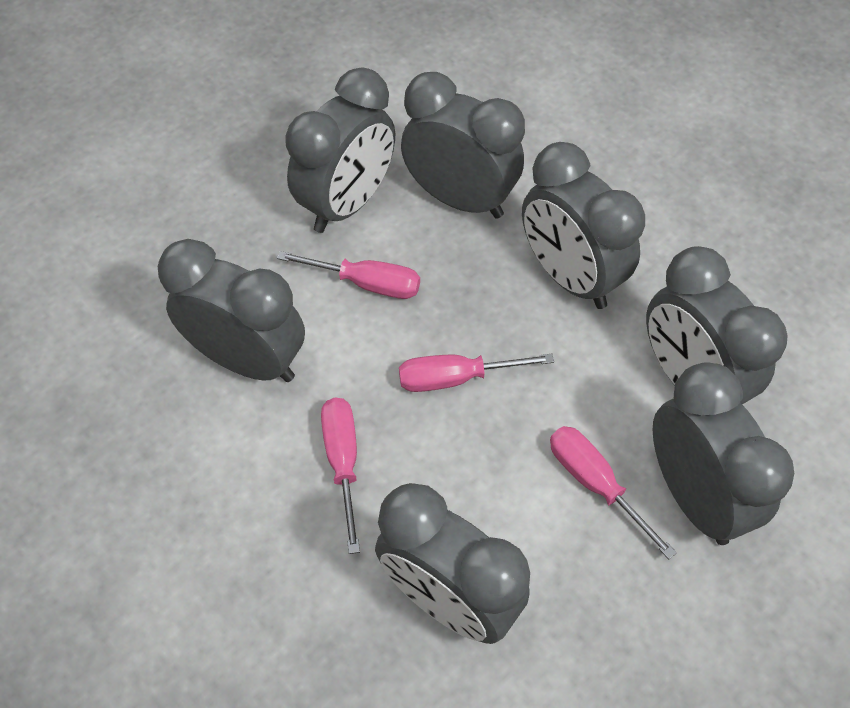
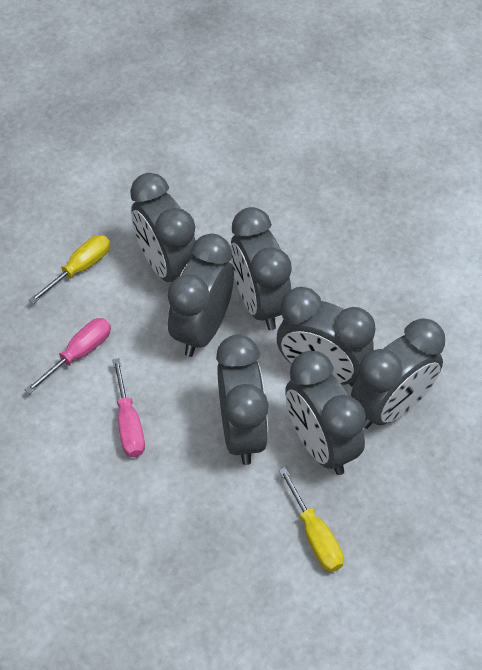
pink screwdriver: [277,251,420,299] [321,398,360,554] [399,354,554,392] [550,426,677,560] = 4 -> [25,318,111,394] [112,358,145,457] = 2
yellow screwdriver: none = 0 -> [29,235,110,304] [278,467,344,572] = 2

